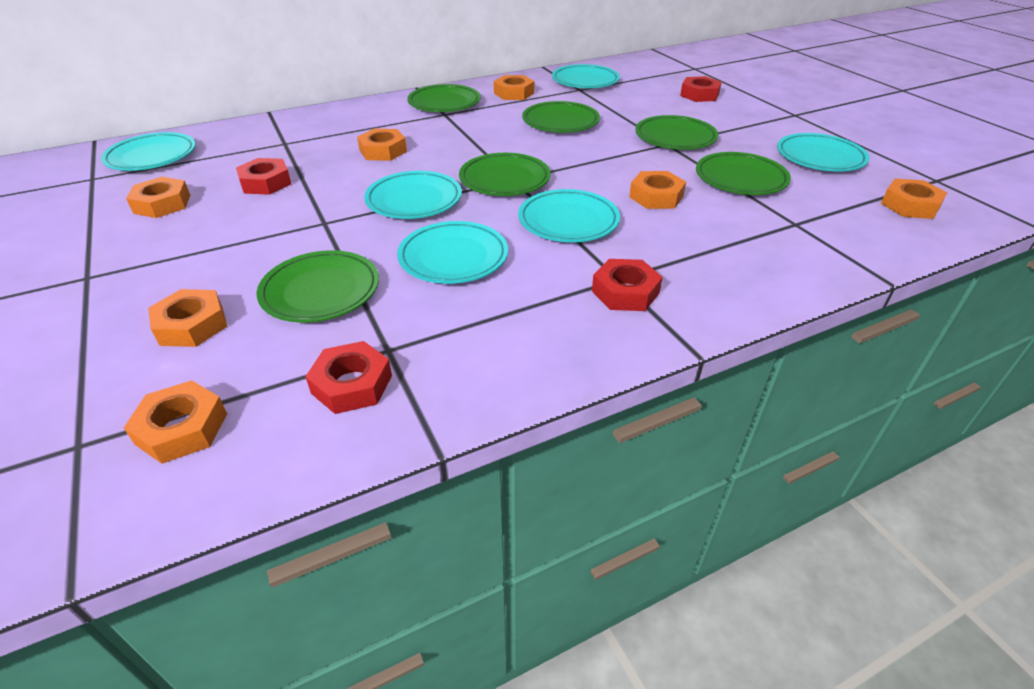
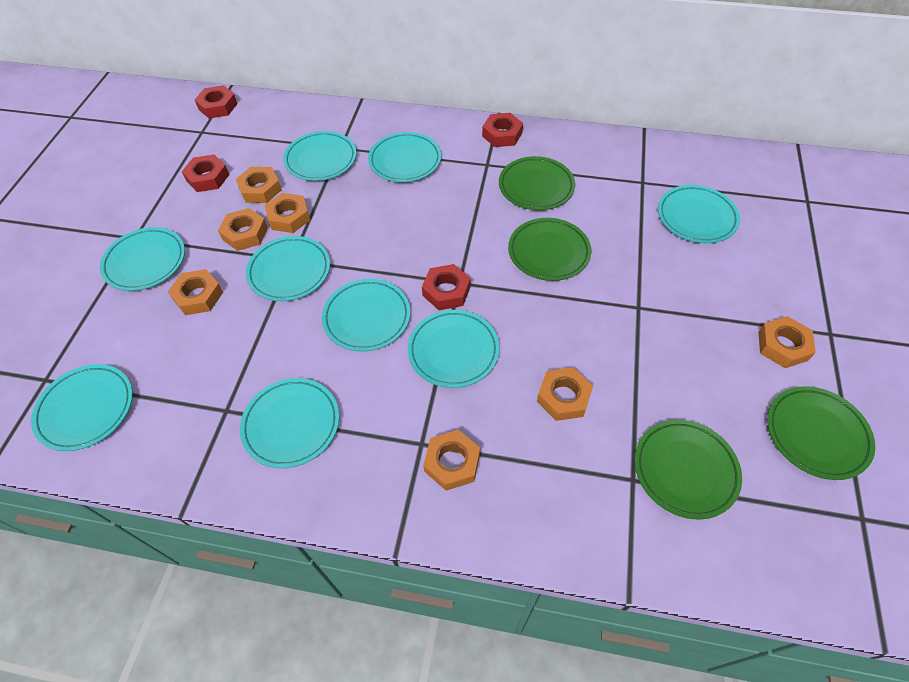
green plate: [257,250,379,323] [407,84,481,112] [459,153,551,196] [522,101,600,132] [635,115,718,150] [696,152,791,195] = 6 -> [499,156,575,210] [508,218,591,281] [635,420,742,520] [767,386,875,480] = 4
turquoise plate: [101,132,196,171] [364,171,462,219] [397,221,508,284] [518,189,620,242] [552,64,620,88] [777,133,870,171] = 6 -> [31,364,133,451] [100,227,185,291] [240,378,339,468] [246,236,330,301] [283,131,357,181] [322,279,410,352] [368,132,441,182] [408,310,500,388] [658,185,740,243] = 9

